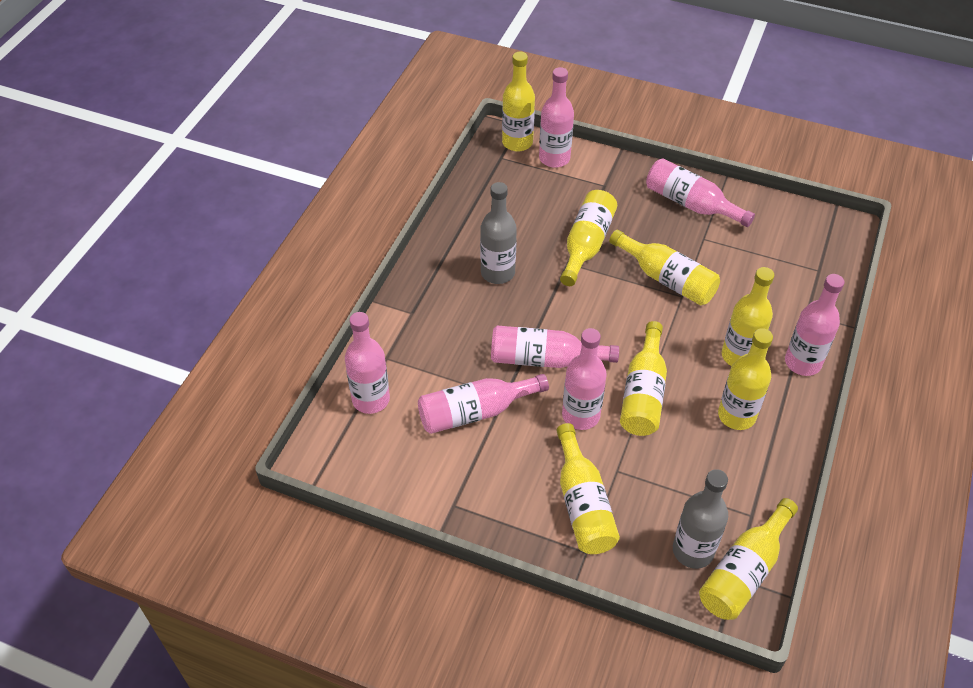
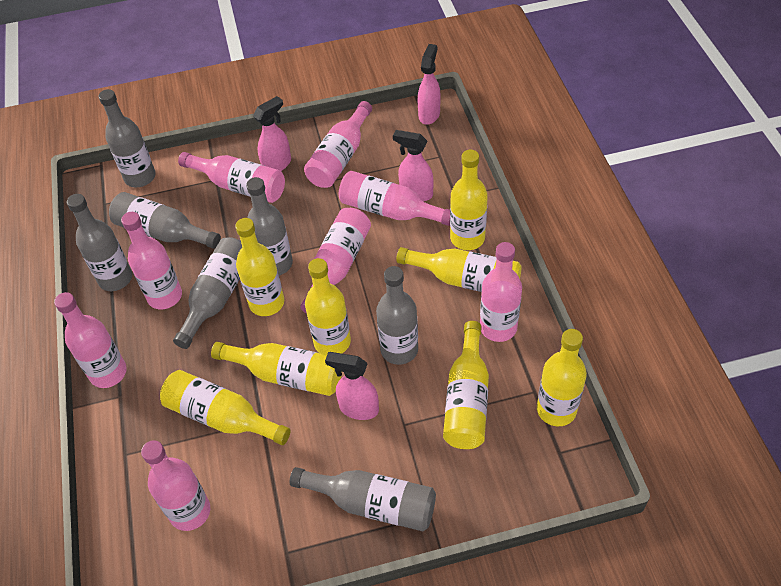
grey bottle: [480,182,517,284] [673,469,728,569] = 2 -> [67,194,132,291] [99,89,156,187] [109,192,221,249] [173,237,242,349] [246,177,293,276] [290,467,436,531] [376,266,418,365] = 7
pink bottle: [345,312,390,414] [418,374,549,434] [491,326,619,368] [539,67,574,168] [562,328,607,430] [646,158,755,227] [785,274,844,376] = 7 -> [54,292,127,388] [121,212,182,309] [141,440,210,531] [178,152,285,203] [300,208,371,314] [304,101,372,188] [339,171,450,226] [480,242,522,342] = 8
pink spray bottle: none = 0 -> [253,96,291,171] [325,352,379,420] [393,130,434,201] [418,44,441,125] = 4

